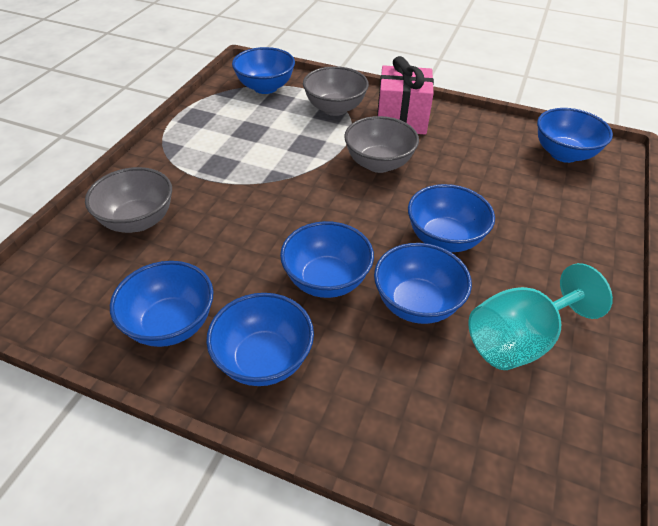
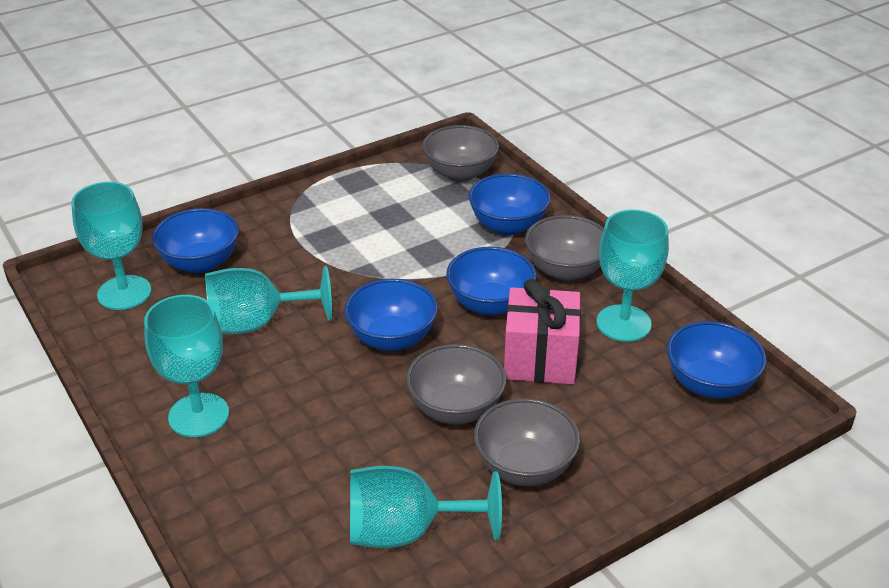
blue bowl: [110,261,214,347] [206,293,314,386] [232,47,295,94] [280,221,374,298] [374,243,472,324] [408,184,495,252] [537,108,613,163] = 7 -> [152,208,239,273] [344,279,438,351] [446,247,536,316] [469,173,551,235] [667,321,766,399] = 5
grey bowl: [85,167,172,233] [303,66,369,116] [344,116,419,173] = 3 -> [406,344,506,425] [422,125,499,182] [474,398,580,486] [525,215,604,281] = 4
turquoise goblet: [468,263,613,370] = 1 -> [71,182,151,310] [144,295,229,437] [205,266,332,334] [350,466,502,548] [596,210,669,342] = 5

